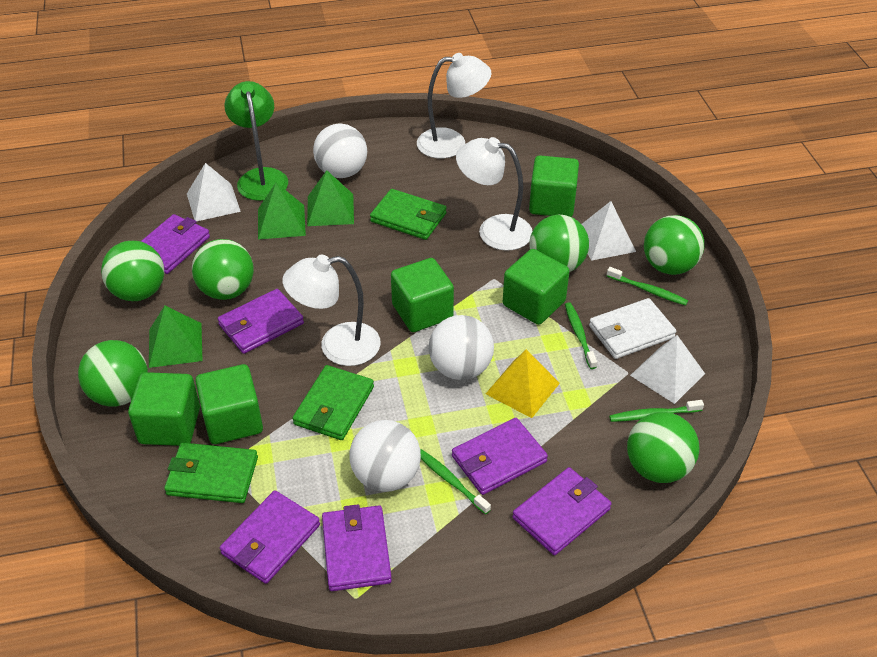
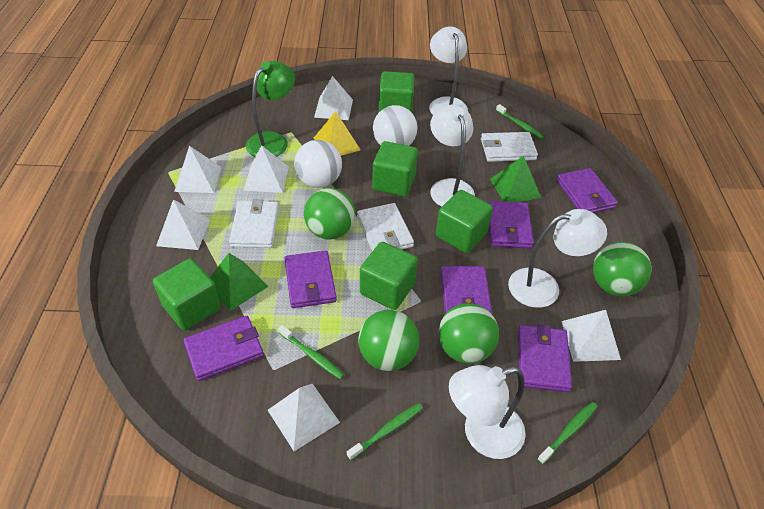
green ball: [78,340,148,407] [101,241,164,301] [192,239,254,300] [529,215,589,272] [627,412,699,483] [644,215,704,275] = 6 -> [304,188,355,239] [358,310,419,371] [439,303,499,364] [593,242,651,296] = 4
green pyramid: [149,306,203,368] [258,183,306,239] [307,170,354,226] = 3 -> [210,253,268,311] [490,156,541,202] = 2
green wallet: [164,443,258,503] [293,365,374,440] [370,189,447,240] = 3 -> none = 0
white ball: [313,123,367,178] [349,420,421,492] [429,315,494,380] = 3 -> [294,140,342,188] [373,105,418,146] = 2
white lamp: [282,255,381,366] [417,53,491,158] [456,137,533,251] = 3 -> [429,26,468,115] [430,105,475,207] [449,365,526,459] [508,209,607,308] = 4
white pyramid: [187,163,241,221] [581,201,636,261] [630,335,705,404] = 3 -> [156,199,210,250] [174,146,221,193] [243,145,289,193] [268,384,340,451] [314,76,353,120] [561,310,621,362] = 6
white wallet: [589,298,676,359] = 1 -> [229,199,279,248] [357,203,414,251] [481,132,538,162] = 3

